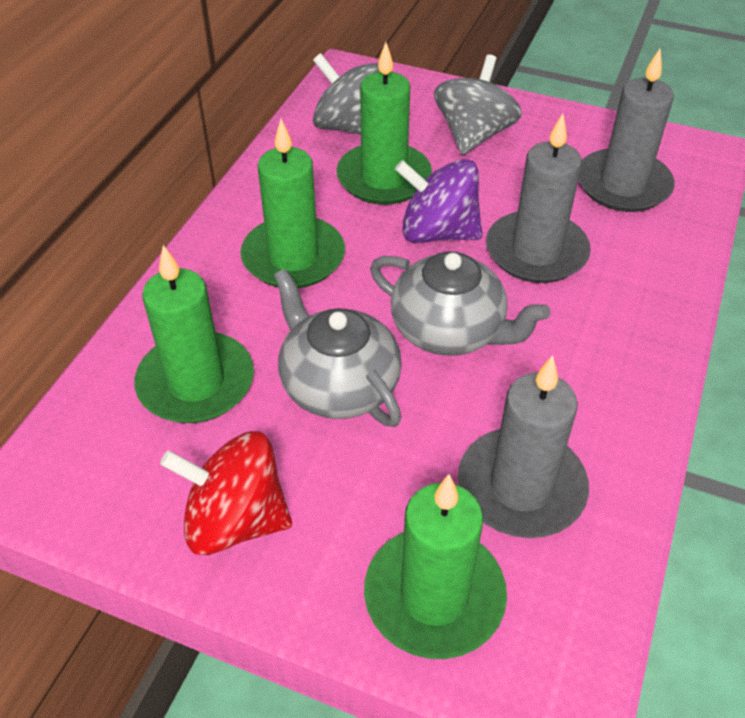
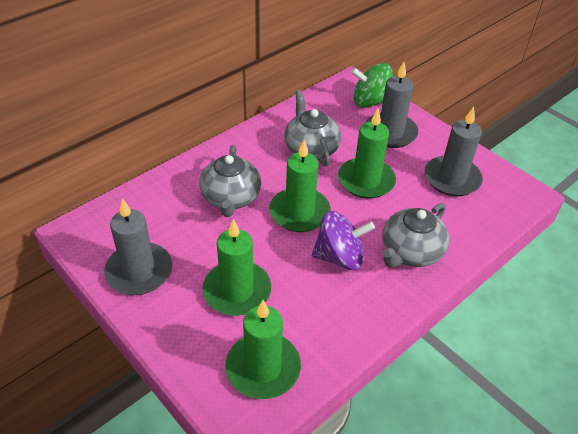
green spinning top: none = 0 -> [351,63,393,108] = 1
grey spinning top: [313,53,380,134] [434,54,522,155] = 2 -> none = 0
grey teapot: [274,269,402,427] [370,252,550,356] = 2 -> [200,145,261,217] [284,90,341,166] [382,203,449,268] = 3
red spinning top: [160,431,292,555] = 1 -> none = 0

